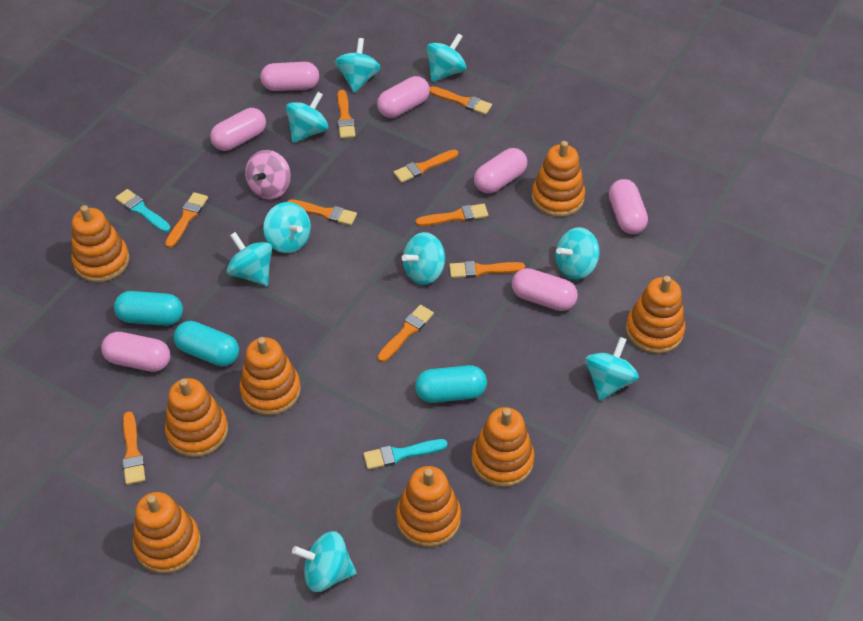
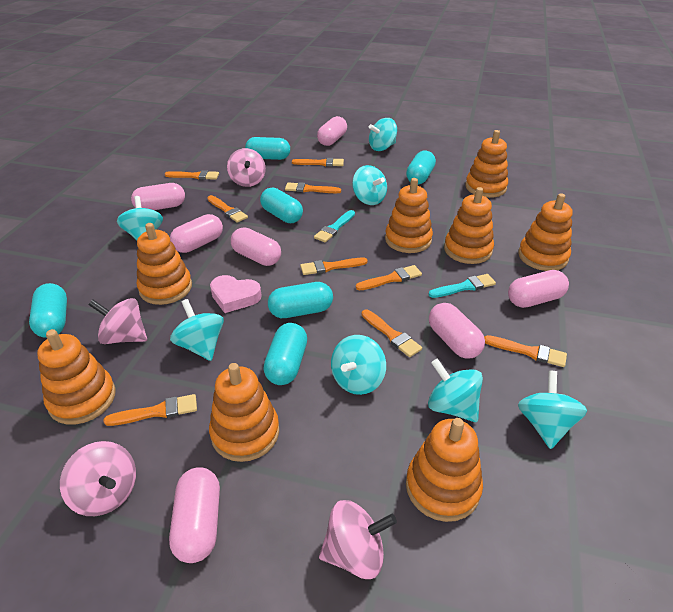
pink heart: none = 0 -> [210,275,262,313] = 1
pink spinning top: [245,150,291,199] = 1 -> [60,441,136,516] [89,298,147,344] [227,148,266,187] [319,500,397,579] = 4
turquoise capsule: [114,291,183,326] [174,321,239,366] [415,365,487,403] = 3 -> [29,283,67,338] [245,137,290,160] [260,188,303,223] [263,323,307,385] [268,282,333,318] [406,151,436,184] = 6
turquoise spinning top: [227,232,272,286] [263,202,311,253] [286,92,328,143] [292,531,357,592] [335,38,381,93] [402,232,445,285] [427,33,466,82] [556,227,599,280] [585,337,639,401] = 9 -> [117,196,163,240] [170,299,224,361] [331,335,386,395] [352,165,387,205] [369,118,397,151] [428,358,483,422] [518,371,587,449] = 7

